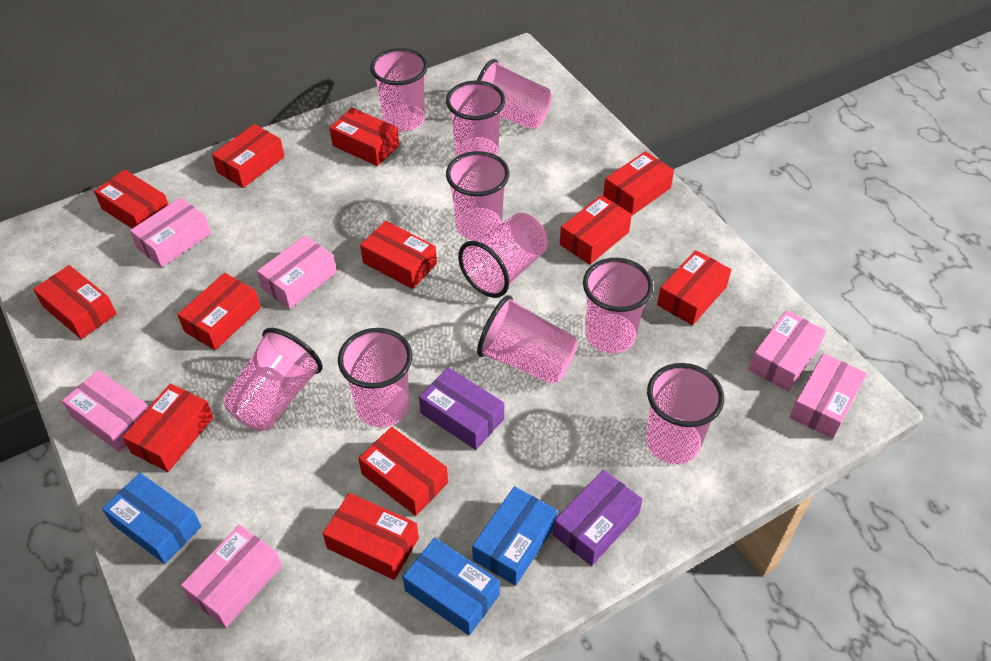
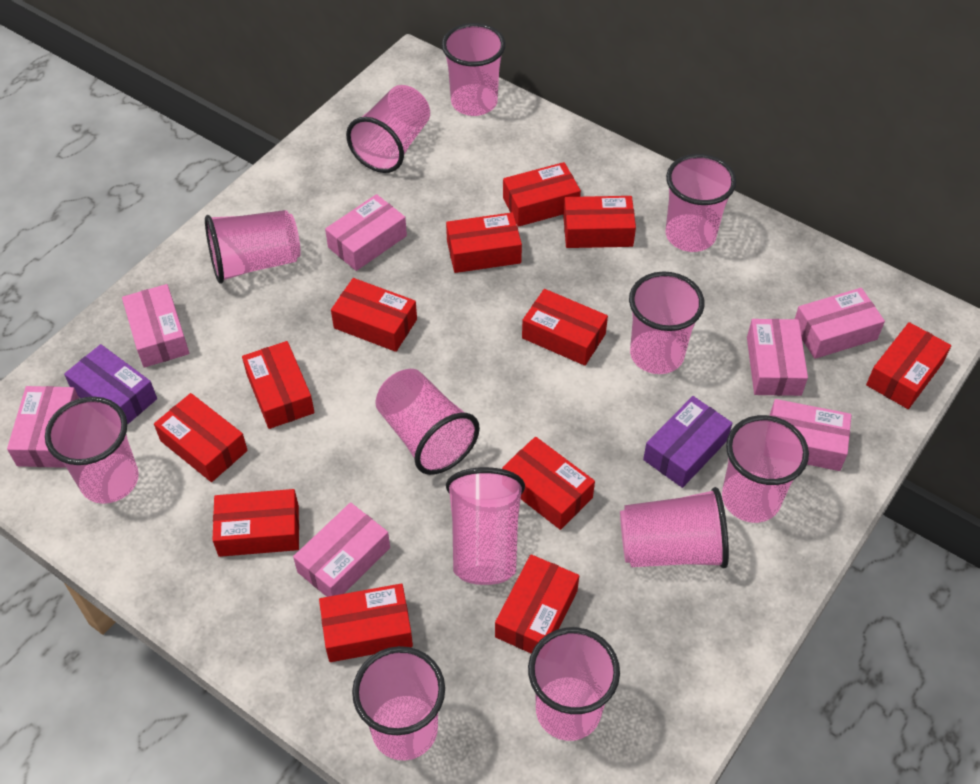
blue box: [102,473,201,564] [403,538,500,635] [472,486,557,586] = 3 -> none = 0
pink box: [62,370,149,452] [130,197,211,268] [181,525,282,628] [257,235,337,309] [749,310,826,391] [790,353,867,439] = 6 -> [7,386,79,468] [122,284,190,367] [293,502,390,597] [325,194,407,271] [747,319,808,396] [769,399,851,471] [795,288,885,359] = 7
pink cup: [223,328,323,431] [338,328,413,427] [370,48,428,132] [446,81,505,157] [446,151,510,241] [458,213,548,298] [477,59,552,129] [477,295,578,384] [583,258,653,353] [646,363,724,464] = 10 -> [45,397,139,504] [205,210,301,284] [346,85,430,173] [352,646,445,761] [375,369,480,475] [442,23,505,116] [446,467,525,585] [528,627,620,741] [620,487,729,568] [629,272,704,374] [666,154,737,252] [722,415,809,523] = 12

